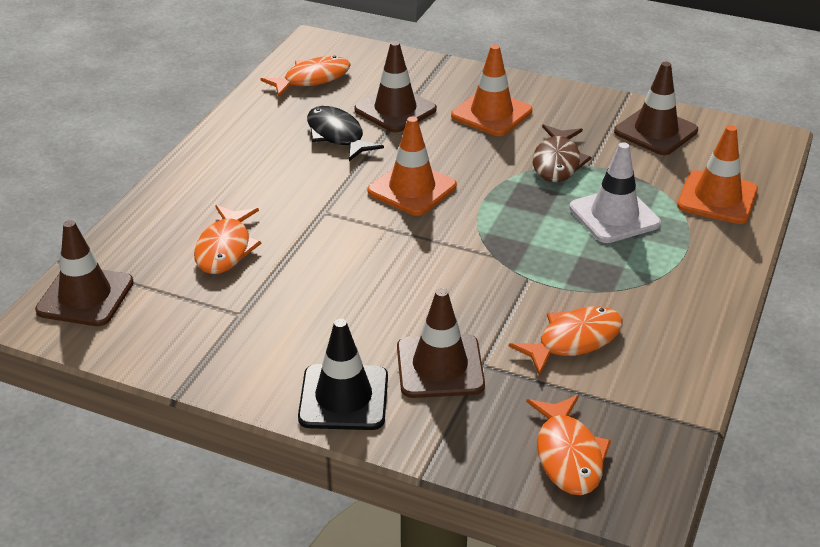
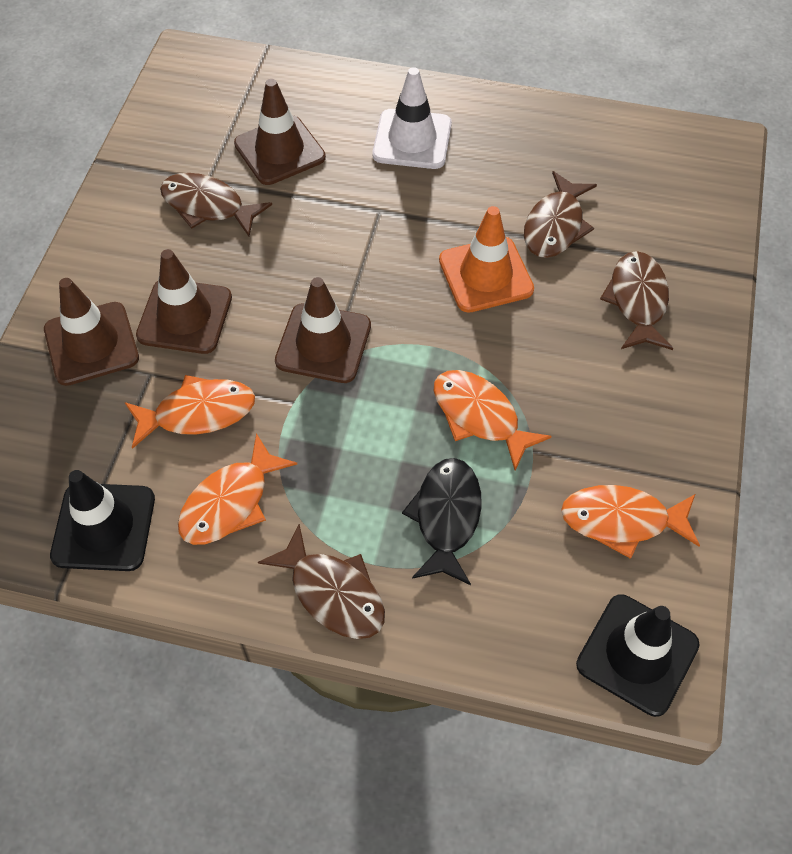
black traffic cone: [298,319,388,430] = 1 -> [50,470,155,571] [576,594,700,717] = 2
brown fish: [533,124,592,182] = 1 -> [160,173,272,236] [258,524,385,639] [524,171,597,258] [600,251,673,350] = 4
orange traffic cone: [368,116,457,216] [451,45,532,136] [677,125,758,224] = 3 -> [439,206,534,312] = 1

